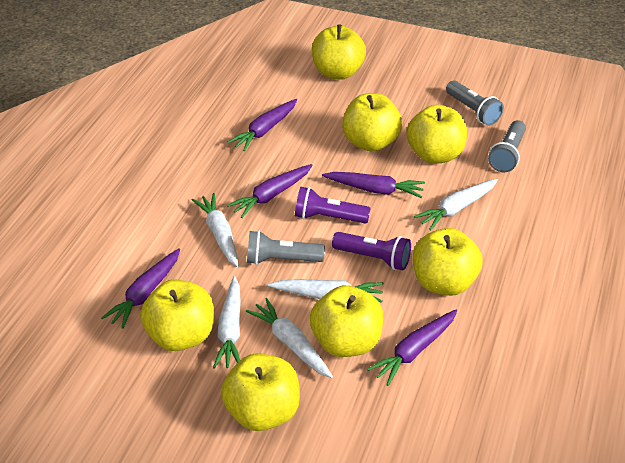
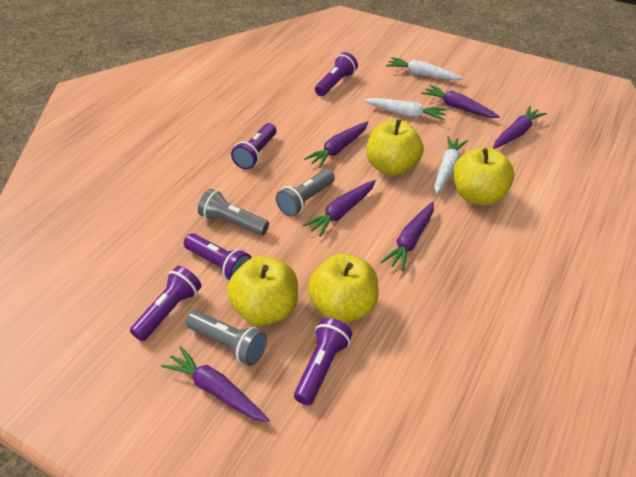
purple carrot: [101,248,180,329] [227,164,313,218] [228,99,297,151] [322,172,425,198] [367,310,457,386] = 5 -> [161,346,269,422] [303,180,376,237] [304,121,369,168] [381,202,434,272] [421,85,500,118] [493,106,547,149] = 6
purple flashlight: [295,187,371,224] [332,232,411,271] = 2 -> [130,266,201,341] [184,233,252,281] [231,123,276,170] [294,318,352,405] [315,52,358,96] = 5
white carrot: [192,193,239,267] [213,276,241,369] [246,298,333,378] [268,279,383,303] [414,179,498,230] = 5 -> [364,98,447,121] [386,57,463,80] [434,136,468,194] = 3
yellow apple: [140,279,214,351] [221,353,300,431] [310,285,383,357] [312,24,366,80] [342,93,402,152] [407,105,467,164] [413,228,483,296] = 7 -> [227,256,298,325] [308,254,379,323] [366,119,423,176] [453,147,514,205] = 4

